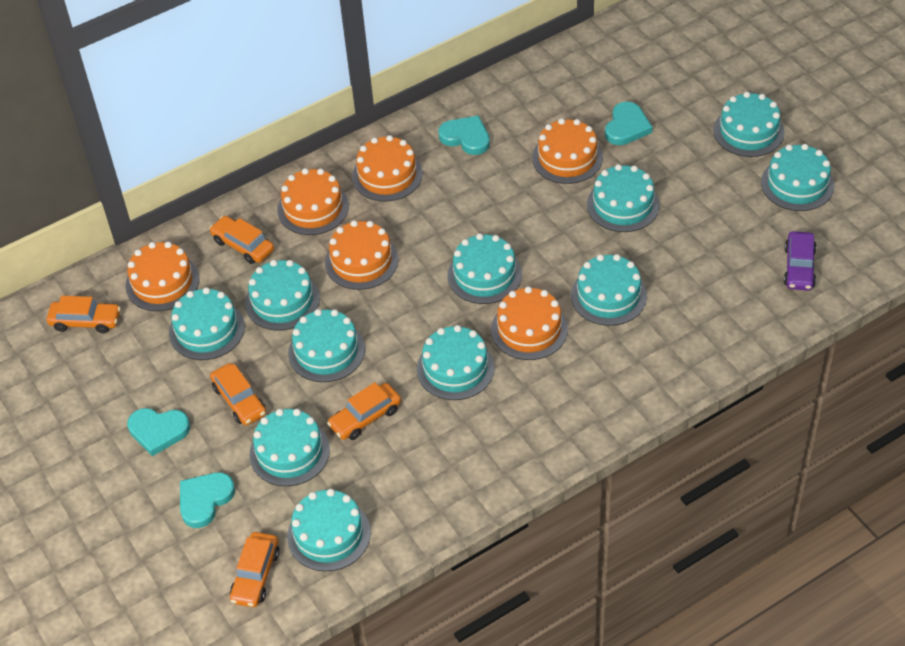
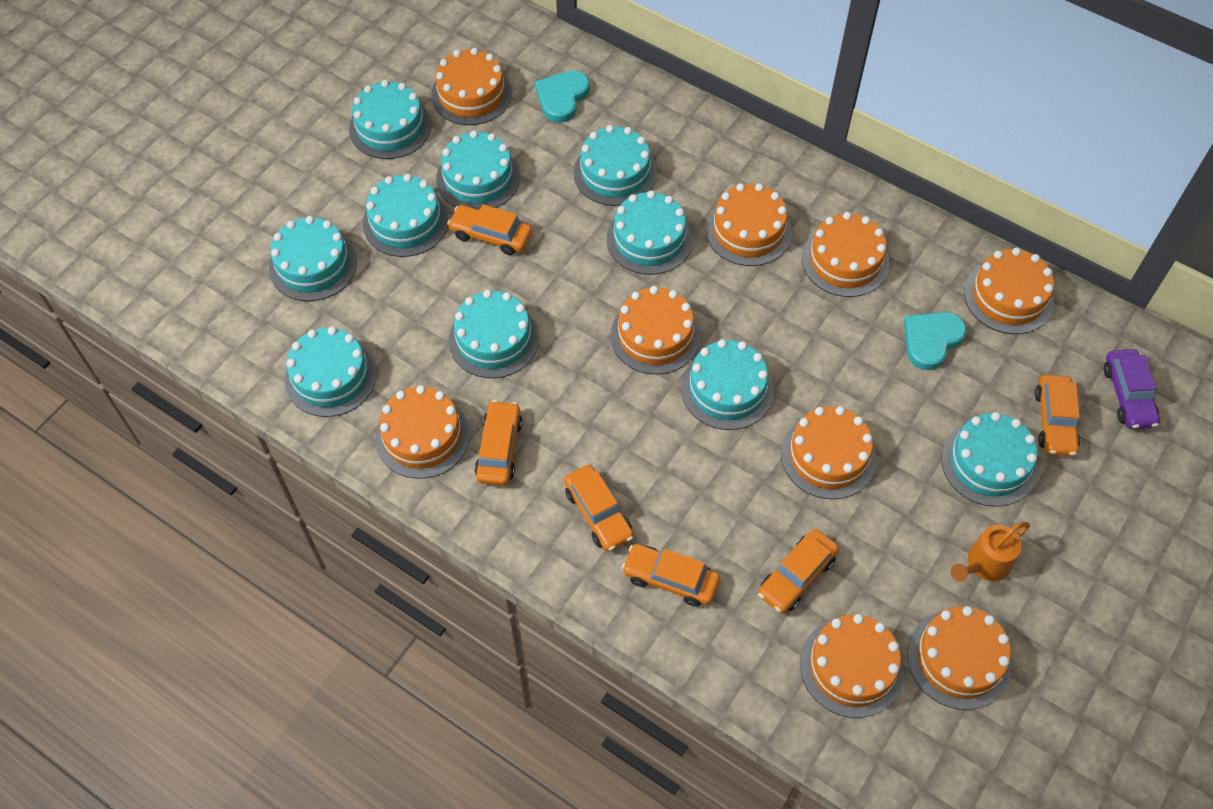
orange cake: [126,242,200,311] [277,168,349,235] [325,220,399,290] [352,135,423,201] [491,286,568,360] [532,118,603,184] = 6 -> [375,385,470,479] [431,48,512,125] [610,286,700,375] [706,183,792,266] [781,406,876,499] [800,614,904,718] [802,212,890,297] [907,606,1012,710] [964,248,1054,334] = 9
orange car: [47,296,121,333] [209,216,274,264] [210,363,266,425] [230,532,280,607] [327,382,401,440] = 5 -> [447,204,532,255] [475,400,522,486] [564,465,634,551] [622,544,720,607] [758,529,839,613] [1035,375,1080,456] = 6
orange watering can: none = 0 -> [950,522,1030,582] = 1
turquoise cake: [169,287,245,360] [245,260,320,330] [250,409,330,486] [287,489,371,571] [288,309,365,382] [417,325,495,400] [447,233,522,304] [571,254,647,326] [587,164,660,232] [713,92,785,157] [761,144,834,211] = 11 -> [269,216,357,301] [285,327,377,417] [349,80,431,159] [363,174,449,257] [436,130,520,210] [449,290,539,378] [574,125,657,206] [607,190,693,275] [681,339,774,430] [941,412,1038,507] = 10
turquoise heart: [127,408,190,456] [180,472,235,528] [438,115,490,155] [605,102,653,145] = 4 -> [535,70,590,123] [904,312,967,370] = 2

